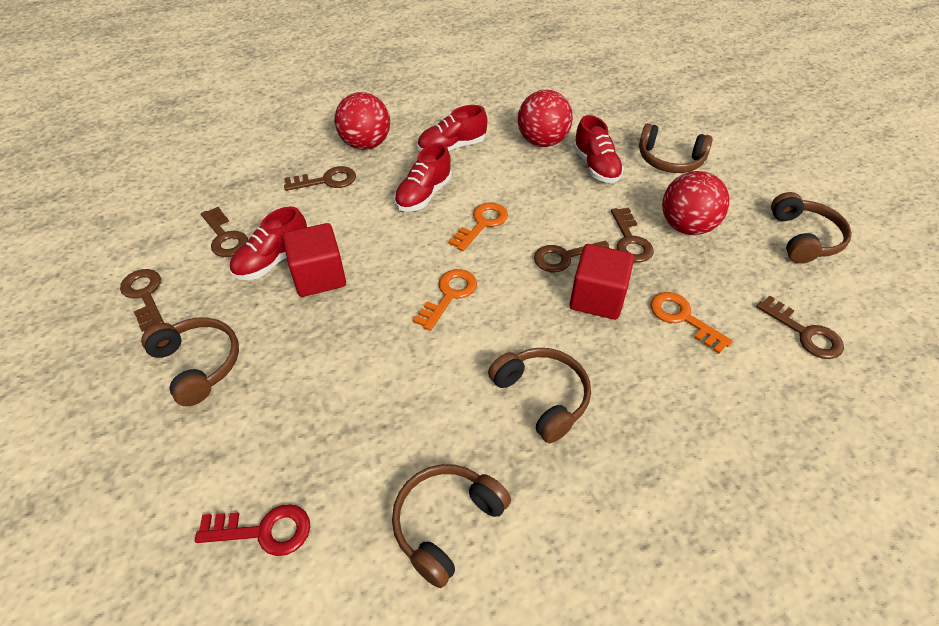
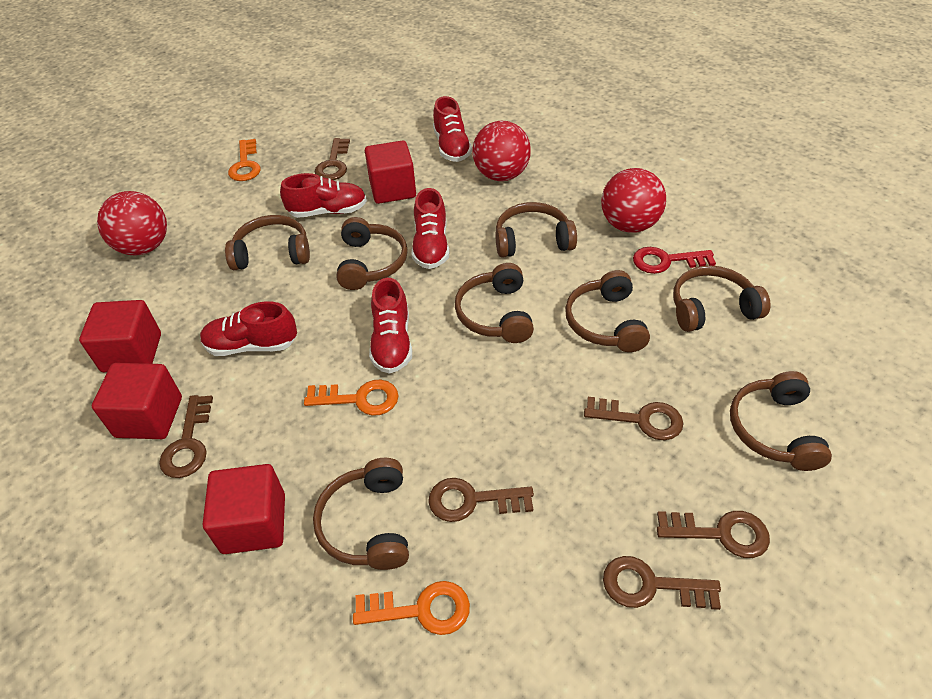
brown headphones: [141,317,239,406] [392,464,511,588] [488,348,591,443] [639,123,713,173] [771,192,852,263] = 5 -> [225,215,310,270] [313,458,409,570] [337,217,408,290] [455,263,534,343] [495,202,577,258] [565,270,650,352] [673,265,771,332] [730,371,832,471] = 8
red cube: [282,223,346,297] [570,244,634,320] = 2 -> [79,300,161,372] [92,363,182,439] [203,464,285,554] [365,140,416,204] = 4
red shoe: [230,207,307,280] [394,143,452,212] [417,105,487,151] [573,115,624,183] = 4 -> [200,302,297,356] [280,173,367,218] [369,278,412,374] [412,188,449,269] [433,96,472,162] = 5

